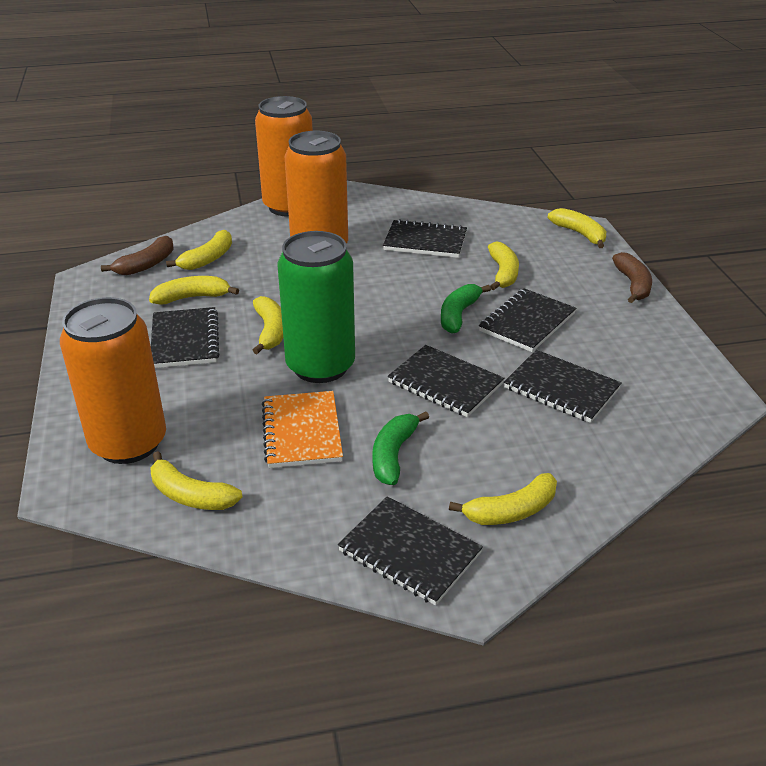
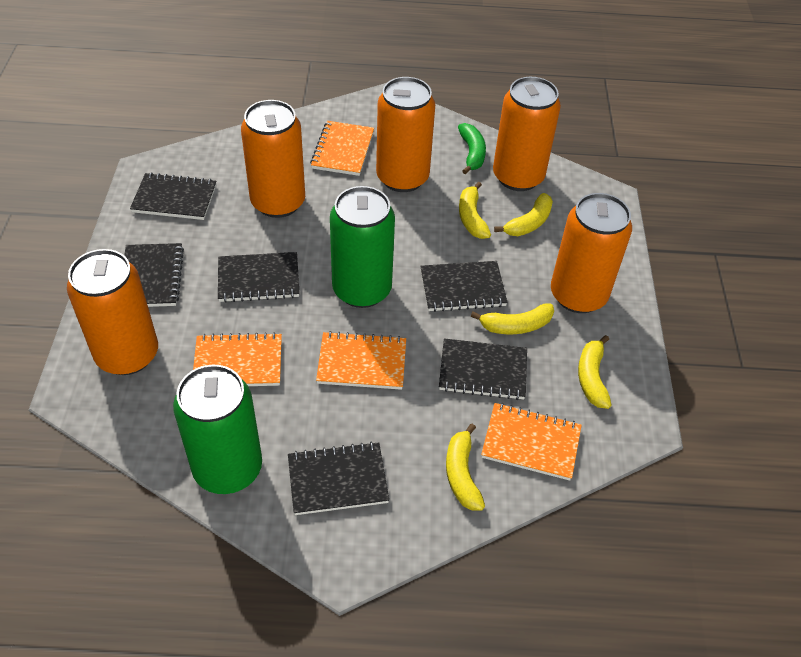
brown banana: [101,236,174,275] [612,252,652,303] = 2 -> none = 0
green banana: [372,412,429,485] [441,284,491,334] = 2 -> [458,123,486,174] = 1
green can: [277,231,355,383] = 1 -> [173,365,262,494] [330,186,395,308] = 2
orange can: [60,297,166,464] [255,96,313,217] [285,131,348,244] = 3 -> [67,249,158,375] [241,100,305,218] [376,77,435,192] [493,77,561,191] [551,193,632,313] = 5
orange notebook: [262,391,343,468] = 1 -> [193,332,282,386] [310,121,374,176] [316,331,406,390] [481,403,582,481] = 4
yellow banana: [149,276,239,305] [151,451,242,510] [166,230,232,270] [253,296,283,354] [449,473,557,525] [488,242,519,290] [548,208,606,248] = 7 -> [446,424,485,511] [459,182,491,239] [471,304,554,334] [494,193,553,236] [578,335,612,409] = 5

